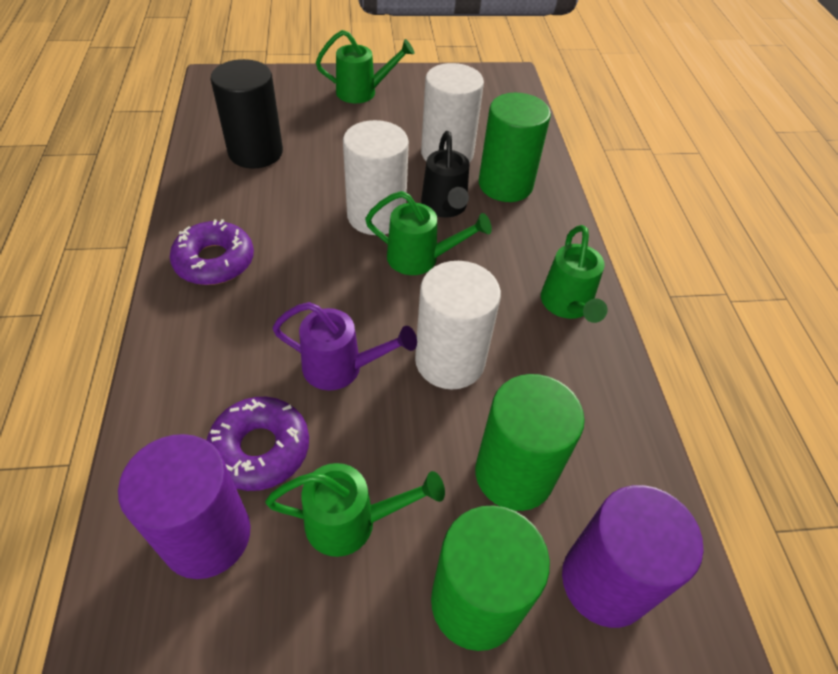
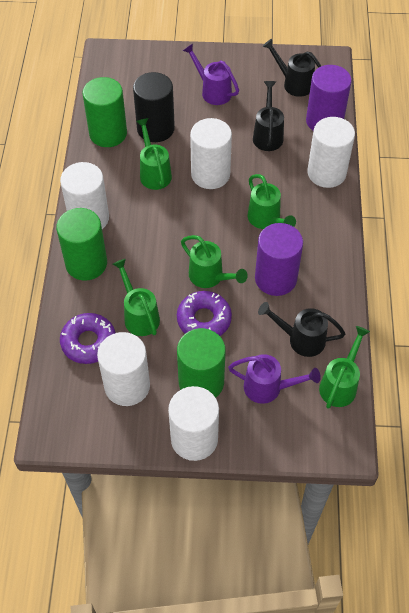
black watering can: [421,131,469,218] = 1 -> [253,81,284,151] [258,302,345,357] [262,39,321,97] = 3
green watering can: [265,463,445,557] [316,30,415,103] [365,191,492,275] [541,225,608,323] = 4 -> [113,259,160,336] [136,118,172,190] [181,235,248,288] [248,174,296,229] [319,326,370,409] = 5
purple watering can: [273,302,417,390] = 1 -> [183,44,239,105] [228,354,321,404] = 2
white cylinder: [343,120,409,235] [415,261,501,389] [421,63,484,163] = 3 -> [60,162,109,229] [97,332,150,406] [168,386,219,461] [190,118,232,189] [307,117,355,188] = 5

